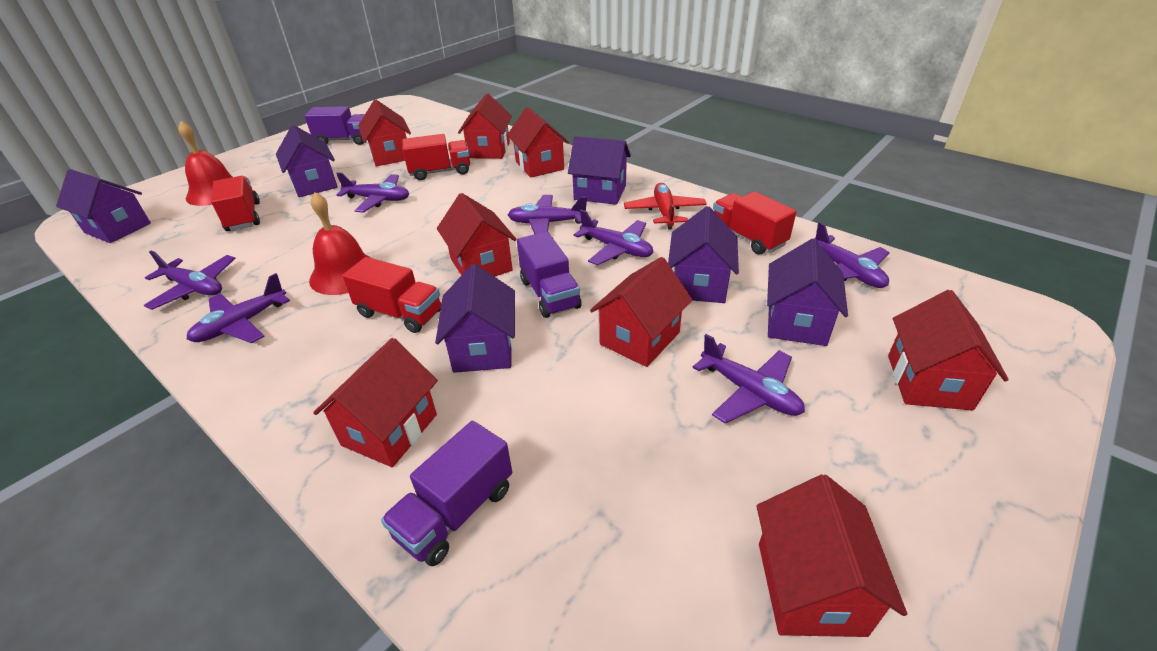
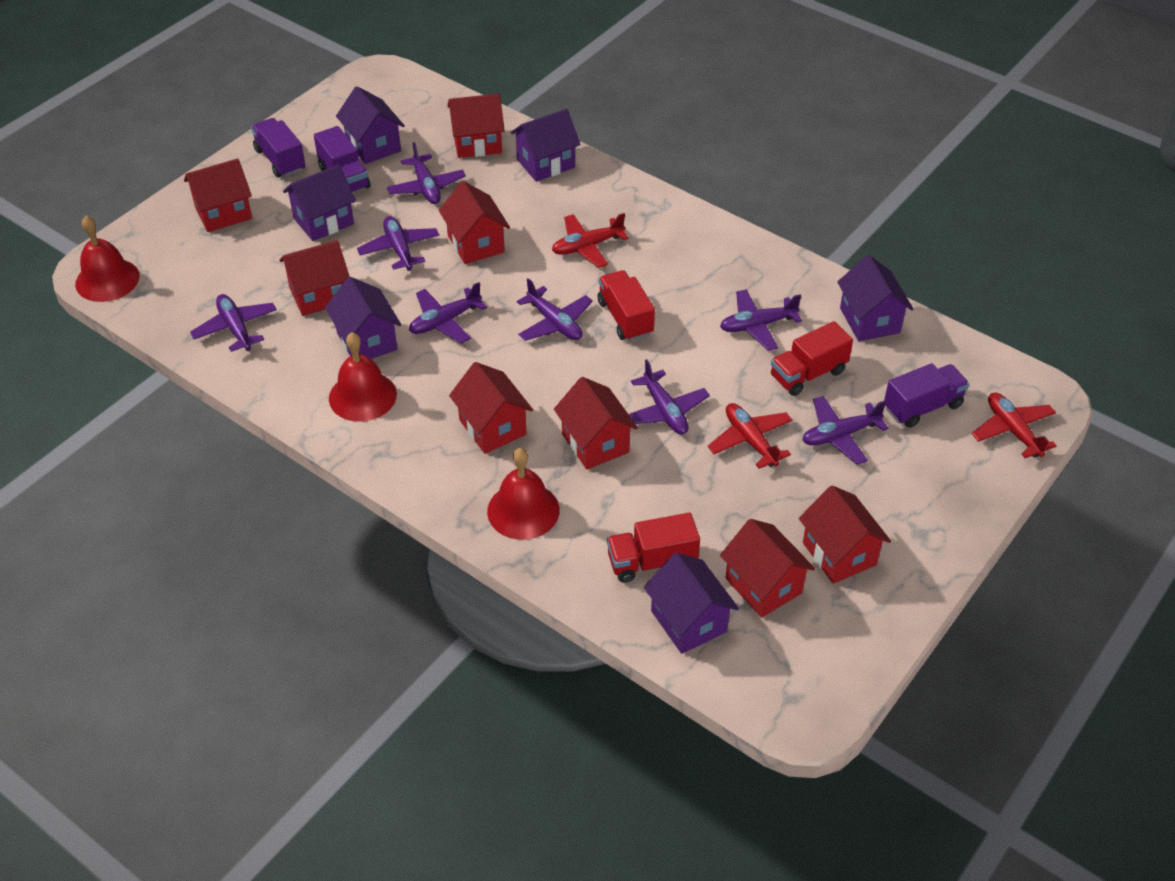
purple plane: [143,251,236,310] [187,273,290,343] [336,172,409,213] [508,195,588,234] [574,210,653,265] [693,334,805,424] [814,222,890,288] = 7 -> [190,294,277,352] [357,216,439,271] [387,142,466,204] [409,282,487,344] [517,278,593,341] [629,359,710,435] [720,289,802,351] [803,396,889,465] = 8
red bell: [178,121,232,206] [309,192,371,295] = 2 -> [75,216,140,302] [329,332,397,422] [487,448,560,540] = 3
red plane: [624,183,707,230] = 1 -> [552,213,629,268] [708,403,793,469] [972,392,1056,458] = 3
red truck: [211,176,260,231] [342,257,441,333] [402,134,470,180] [713,191,796,254] = 4 -> [598,270,655,341] [607,513,700,583] [771,321,853,396] = 3

